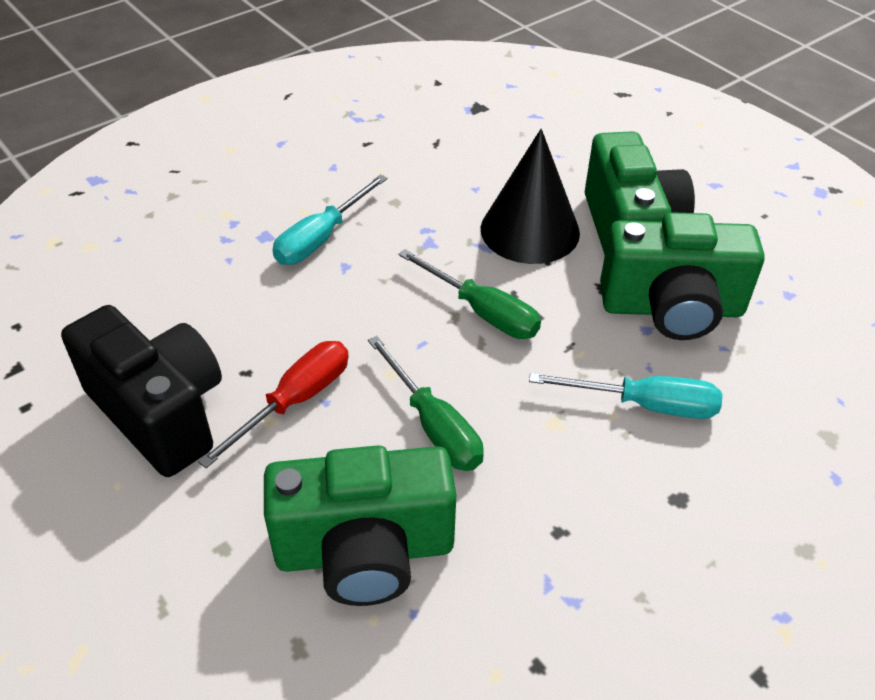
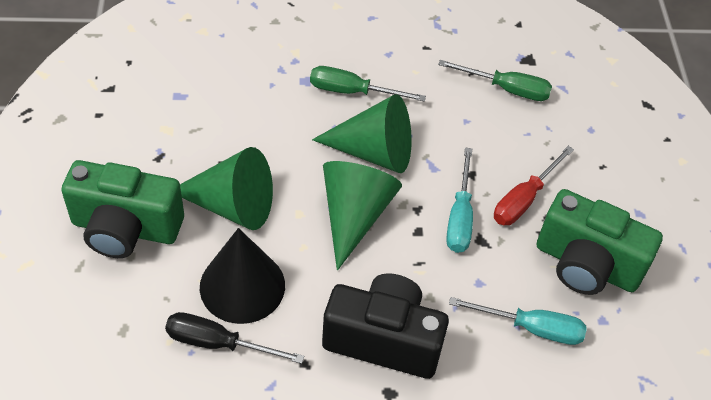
black screwdriver: none = 0 -> [165,312,304,364] = 1
green camera: [264,445,456,606] [585,131,695,255] [600,212,765,340] = 3 -> [61,160,184,258] [537,189,663,295] = 2
green cone: none = 0 -> [180,147,273,230] [312,94,412,173] [323,161,402,271] = 3

